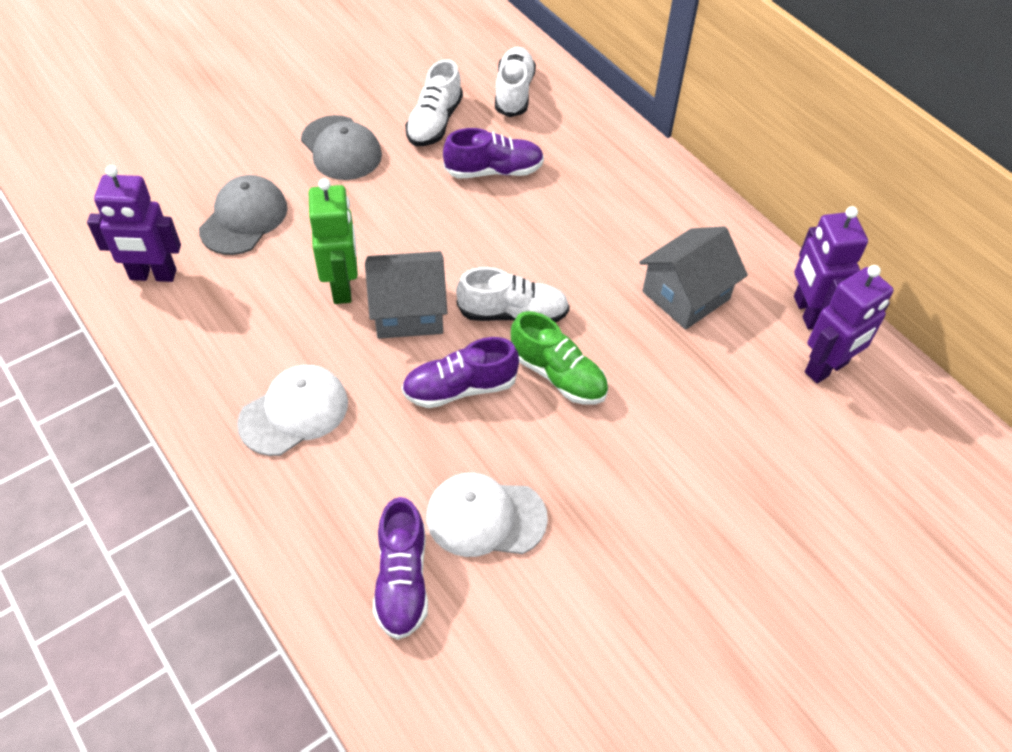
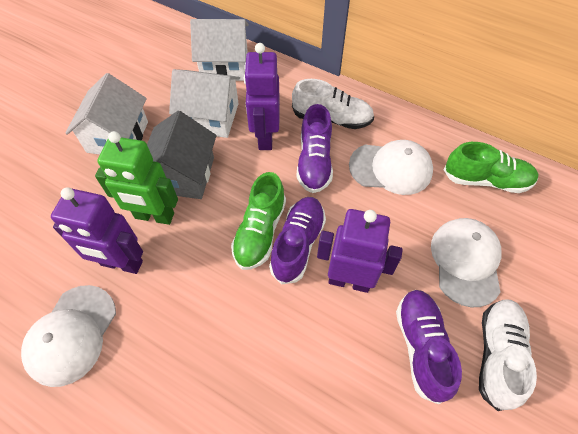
green shoe: [511,311,608,405] = 1 -> [231,172,286,270] [443,142,539,193] = 2
grey cap: [199,175,287,255] [301,115,382,180] = 2 -> none = 0
grey house: [365,251,447,339] [639,226,748,330] = 2 -> [147,111,217,199] = 1
white cap: [237,365,348,456] [427,473,548,557] = 2 -> [21,285,116,387] [349,140,433,195] [431,218,501,307] = 3
white house: none = 0 -> [65,73,148,155] [169,69,240,138] [190,19,249,81] = 3
white shoe: [405,59,463,146] [456,267,570,323] [495,47,536,117] = 3 -> [292,79,374,129] [479,300,537,411] = 2

